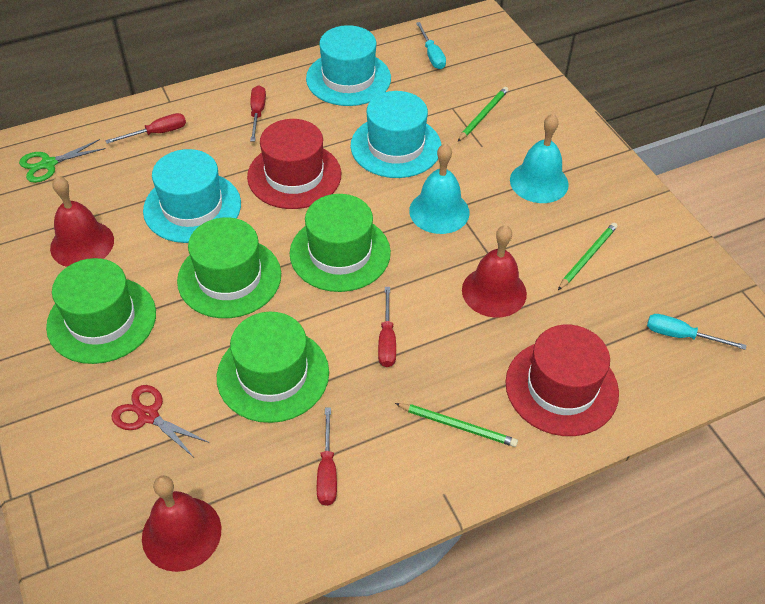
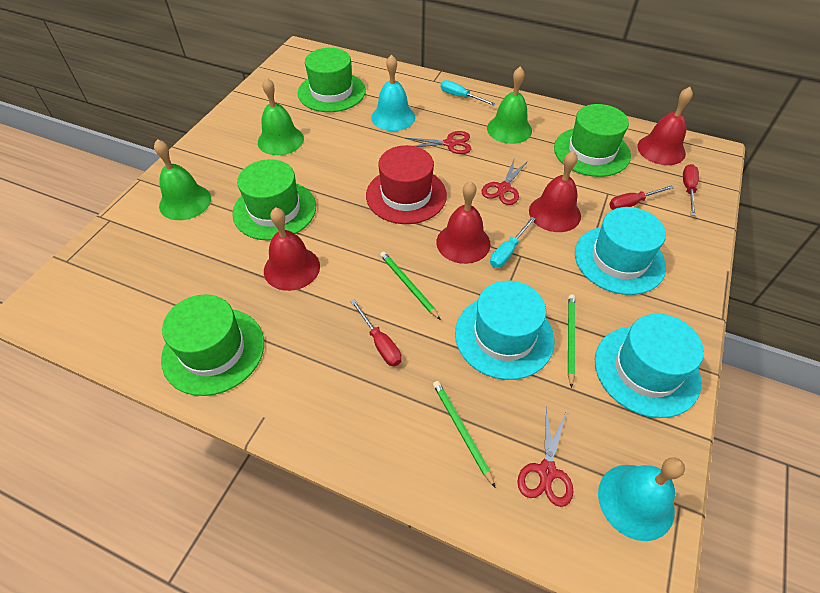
green bell: none = 0 -> [154,139,211,220] [258,77,304,155] [487,66,532,144] = 3
green scissors: [19,139,106,183] = 1 -> none = 0
red bell: [50,176,114,267] [142,476,221,572] [462,225,527,318] = 3 -> [264,207,320,291] [437,181,491,264] [529,151,581,232] [637,87,693,165] = 4
red hat: [247,119,341,209] [505,325,619,436] = 2 -> [366,145,447,224] = 1
red scissors: [111,385,209,457] = 1 -> [406,131,471,154] [482,160,528,205] [517,406,573,507] = 3
red screwdriver: [105,113,186,144] [250,85,266,142] [317,408,337,506] [378,287,396,367] = 4 -> [350,299,402,366] [609,185,674,210] [683,164,699,216] = 3

